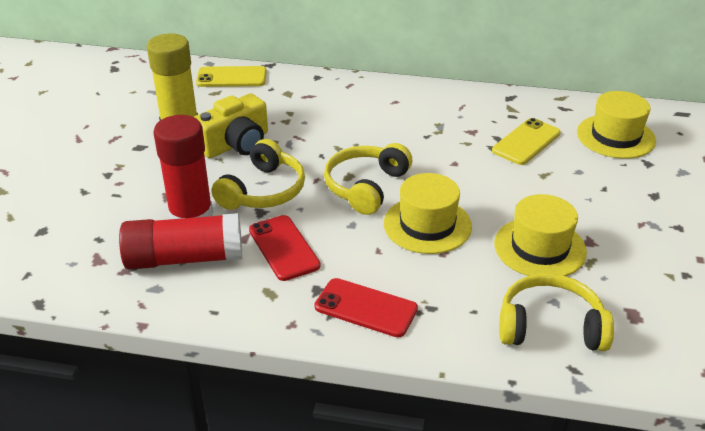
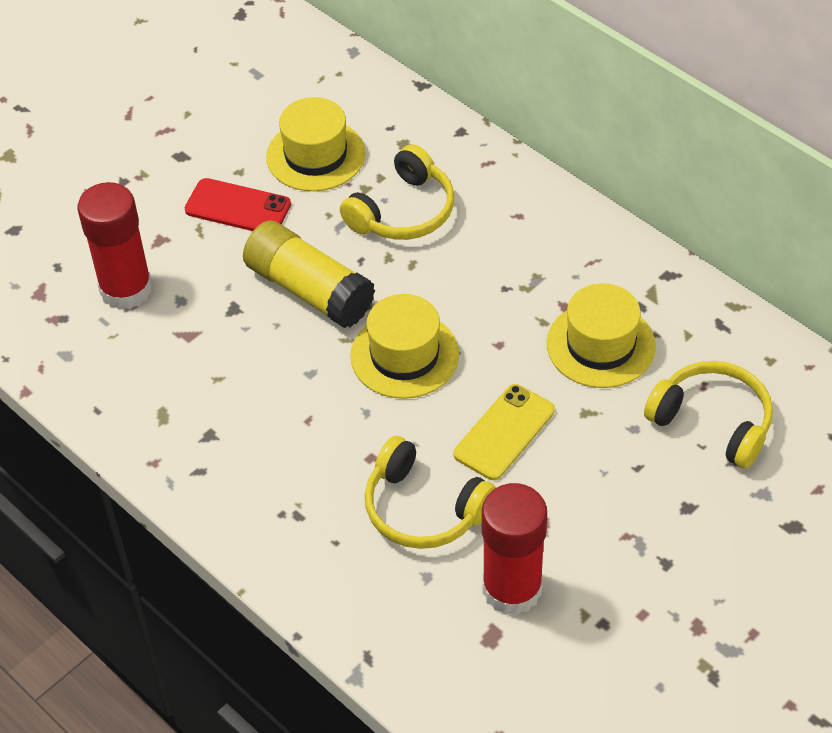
red phone: [249,215,320,281] [315,278,418,337] = 2 -> [185,178,291,231] = 1
yellow camera: [194,93,268,158] = 1 -> none = 0
yellow phone: [196,66,266,87] [492,118,561,165] = 2 -> [454,384,555,480] = 1

